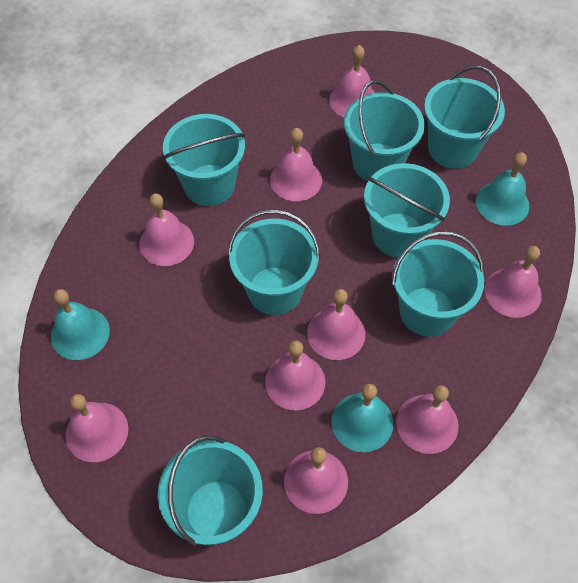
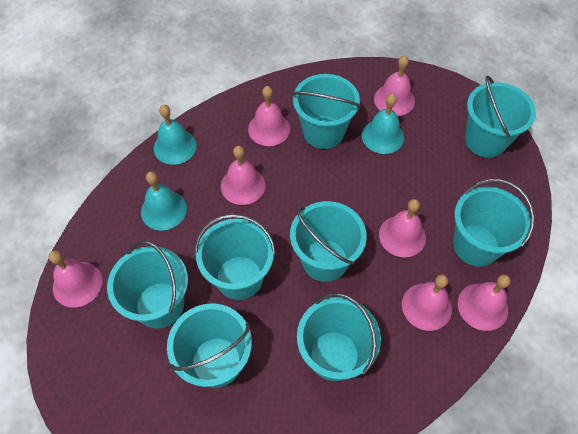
pink bell: [66,394,128,462] [139,193,194,266] [265,340,325,410] [270,128,322,201] [284,447,348,514] [307,289,365,360] [329,45,375,117] [396,385,458,454] [484,246,542,318] = 9 -> [49,250,102,308] [221,146,265,205] [248,86,290,146] [374,56,415,116] [379,199,426,257] [402,274,452,331] [458,275,511,331] = 7
turquoise bucket: [158,436,263,546] [163,114,245,206] [228,209,320,315] [344,80,425,181] [364,163,450,258] [392,231,485,337] [424,65,505,169] = 7 -> [107,241,188,328] [167,303,252,388] [195,214,276,300] [290,201,367,282] [292,74,361,149] [297,293,381,381] [453,179,535,266] [465,76,536,158] = 8

